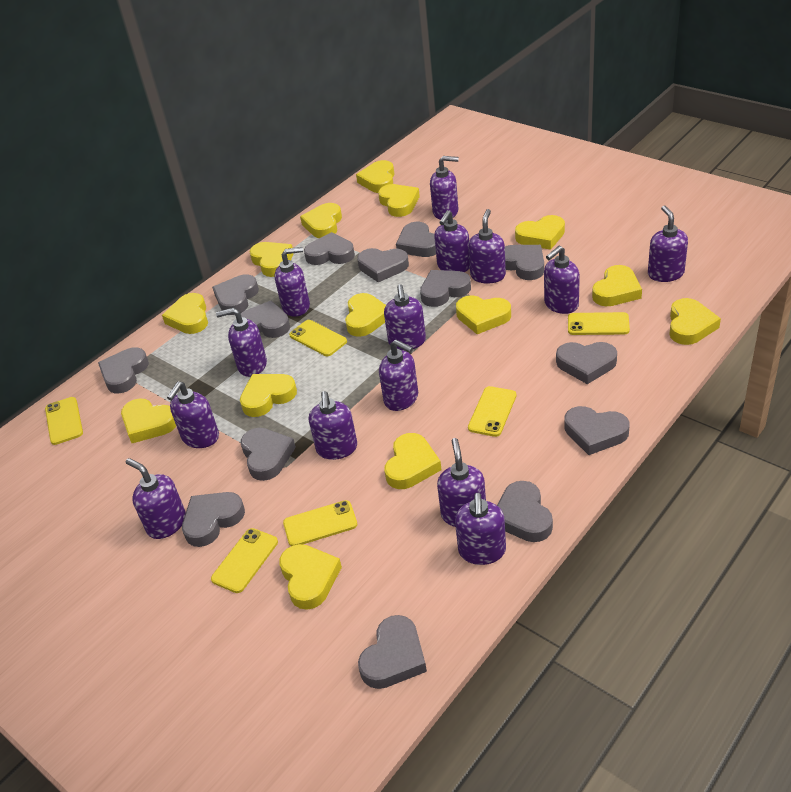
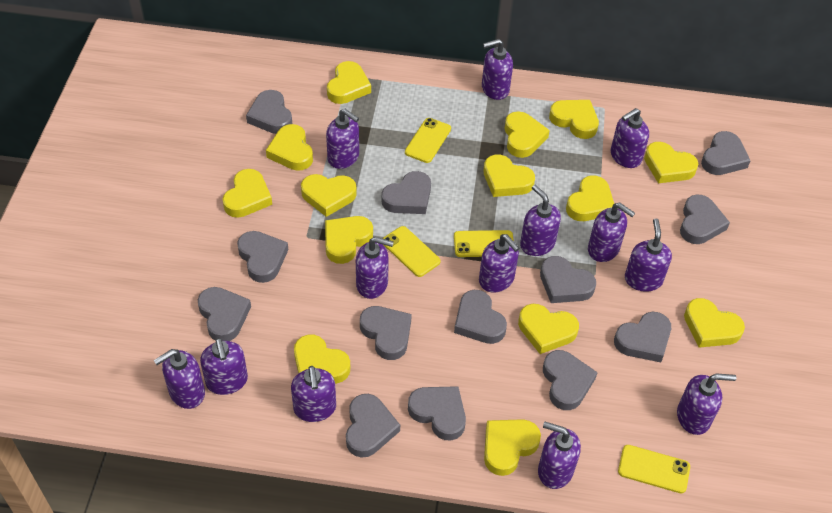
grey heart: [98,347,149,393] [182,492,245,547] [212,274,259,315] [241,301,290,338] [241,428,296,481] [304,232,355,265] [357,248,409,282] [358,615,427,689] [396,222,436,257] [420,270,471,307] [497,481,553,542] [505,245,544,280] [556,342,617,384] [564,406,629,455] = 14 -> [198,287,251,341] [237,231,288,283] [246,90,292,134] [346,394,400,458] [360,306,412,360] [381,171,431,214] [408,386,466,441] [454,290,507,344] [540,256,596,303] [543,350,598,410] [614,312,671,362] [680,194,730,244] [701,131,751,175] = 13
purple soap dispenser: [125,458,186,539] [167,382,219,448] [216,308,267,377] [274,247,310,317] [309,391,357,460] [379,340,418,411] [384,284,426,351] [430,156,459,220] [434,210,470,272] [437,438,486,527] [455,493,506,565] [468,209,506,284] [544,246,580,314] [648,206,688,282] = 14 -> [154,349,205,409] [200,338,248,395] [291,366,336,422] [326,109,359,169] [356,237,394,299] [479,234,519,292] [482,39,513,100] [520,185,561,256] [538,422,581,489] [588,202,635,262] [611,108,649,168] [625,218,672,292] [677,374,736,435] = 13
yellow phone: [45,397,83,445] [211,528,278,593] [283,500,357,546] [289,320,347,356] [468,386,516,437] [568,312,630,335] = 6 -> [383,226,441,277] [405,118,451,163] [454,230,514,257] [618,445,690,493] = 4

